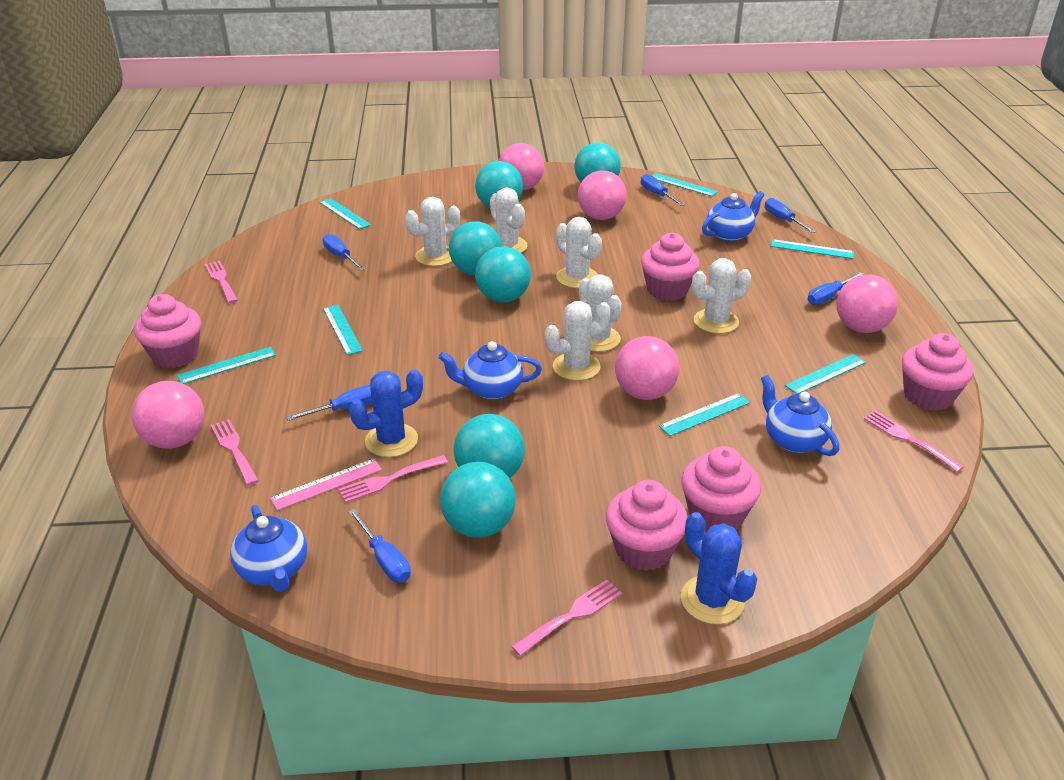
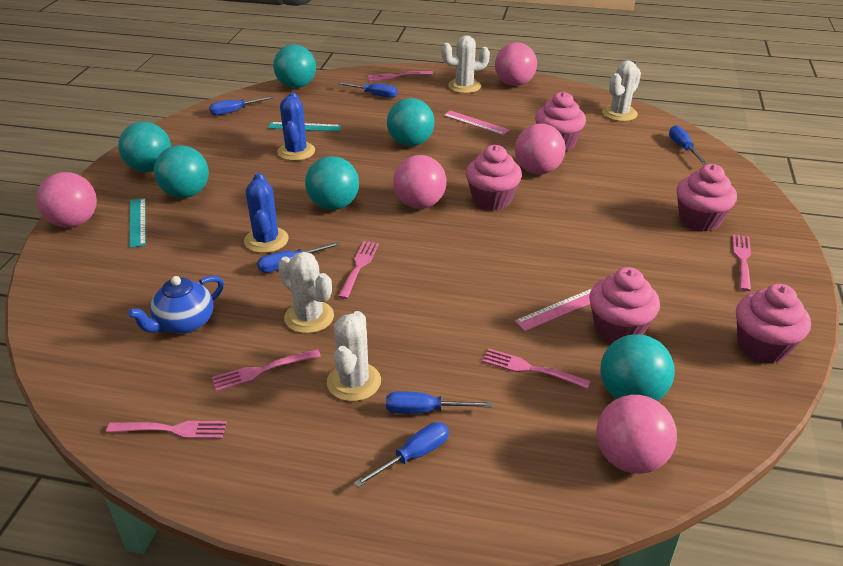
blue teapot: [230,504,307,592] [439,341,542,400] [702,191,764,242] [761,375,839,456] = 4 -> [127,276,224,334] = 1
pink fork: [205,261,238,303] [211,419,259,485] [338,455,448,503] [511,579,622,656] [864,411,964,472] = 5 -> [106,421,227,439] [212,349,321,392] [338,241,379,299] [368,71,433,81] [482,349,590,389] [732,235,751,291] = 6
pink ruler: [270,458,382,511] = 1 -> [443,111,510,135] [515,289,592,331] = 2
turquoise ruler: [177,347,276,384] [319,198,371,229] [323,305,363,355] [652,173,718,197] [659,393,750,436] [771,239,854,259] [785,354,866,394] = 7 -> [129,198,146,248] [268,122,341,132] = 2
white cactus: [405,197,460,266] [490,187,528,253] [545,301,611,381] [556,217,602,288] [579,274,621,352] [692,258,751,334] = 6 -> [278,252,334,333] [327,311,381,401] [442,35,490,93] [602,60,641,121] = 4

